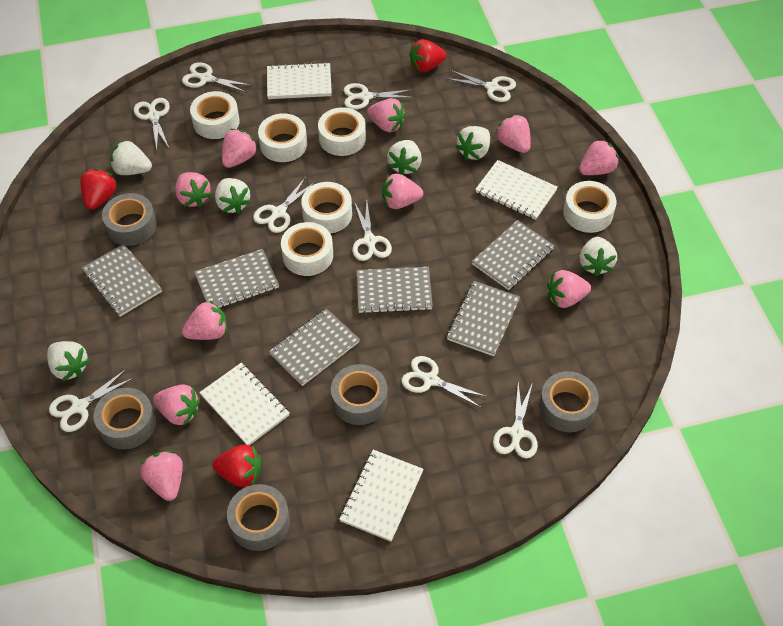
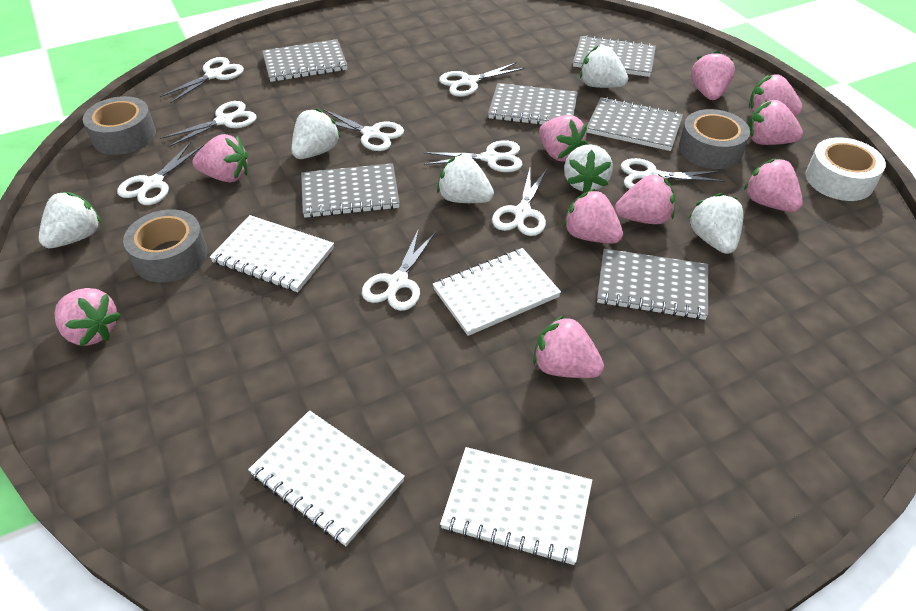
grey tape: [94,388,156,449] [102,193,157,246] [227,484,290,551] [331,364,388,425] [539,371,599,432] = 5 -> [83,96,156,155] [123,209,208,282] [679,109,750,169] = 3
red strawberry: [80,168,118,210] [212,445,261,487] [409,39,447,72] = 3 -> none = 0
white tape: [190,91,240,139] [258,113,307,162] [281,222,333,276] [301,182,352,234] [318,107,366,156] [563,181,617,233] = 6 -> [805,137,886,201] = 1

